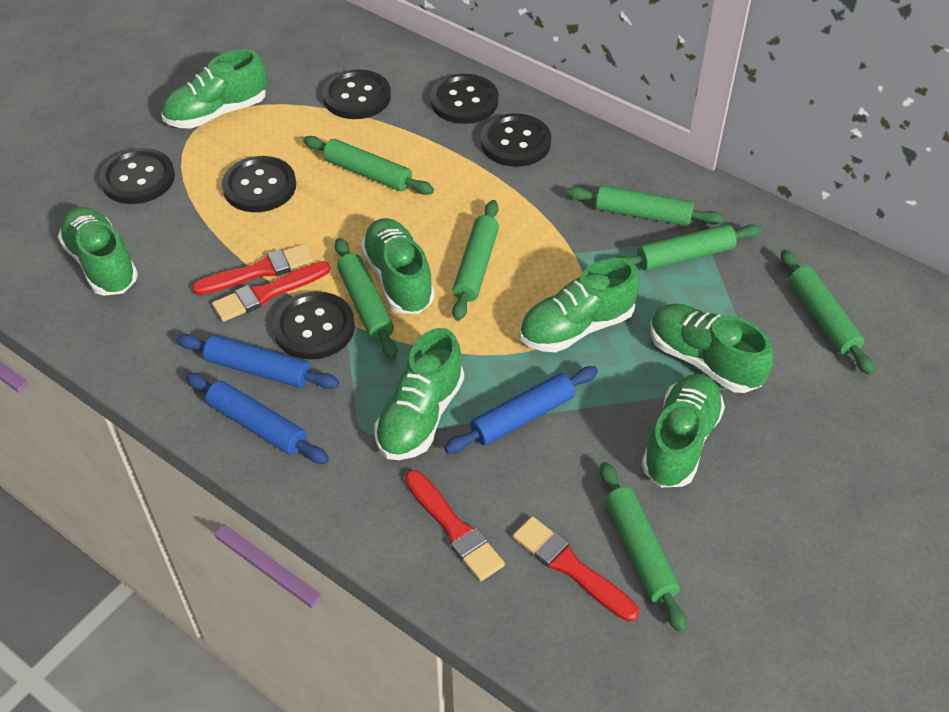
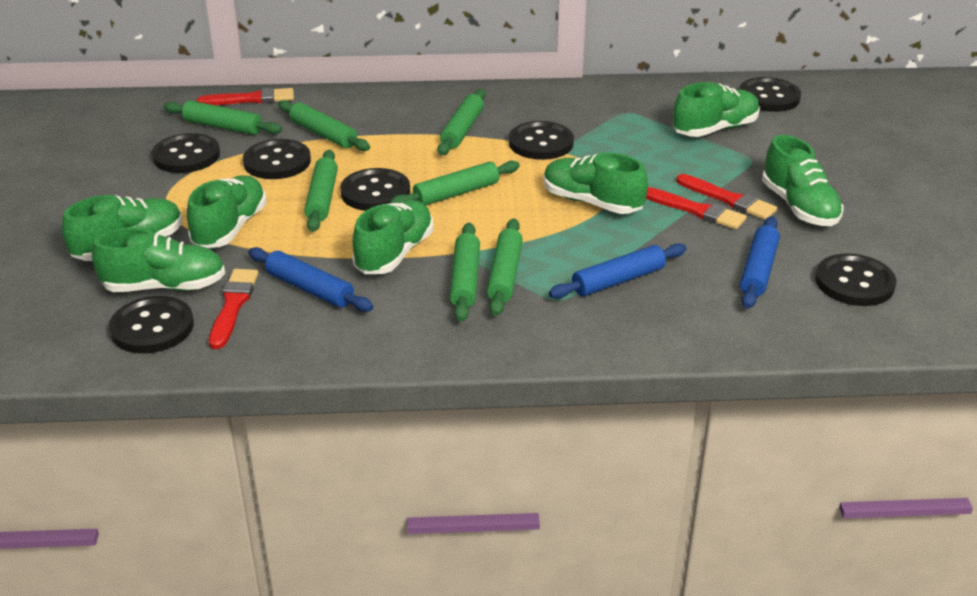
black button: [99,148,175,204] [222,156,296,212] [273,291,355,360] [322,69,391,119] [430,74,498,124] [481,113,551,167] = 6 -> [109,296,194,353] [152,133,220,173] [243,139,311,179] [340,168,410,211] [509,121,574,160] [739,77,801,112] [815,253,897,306] = 7

